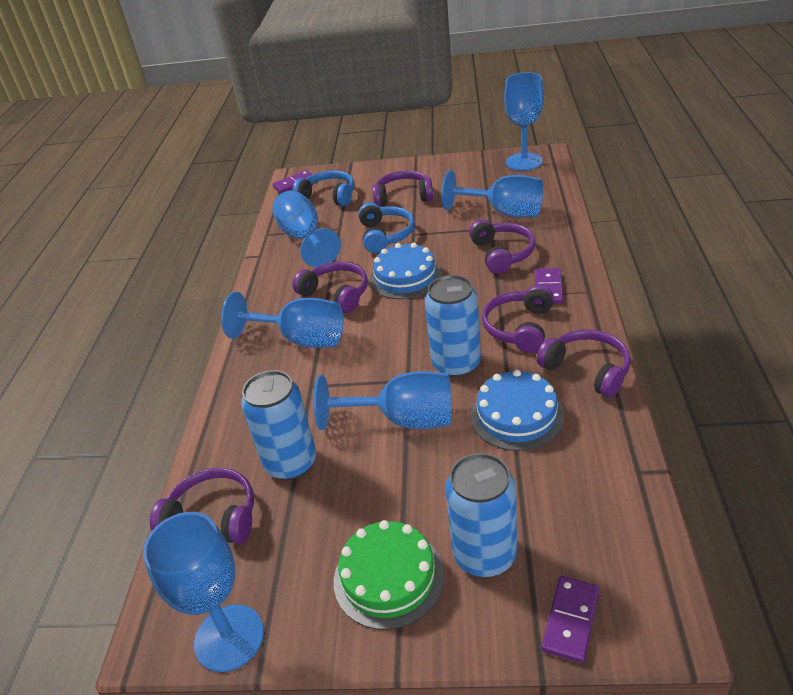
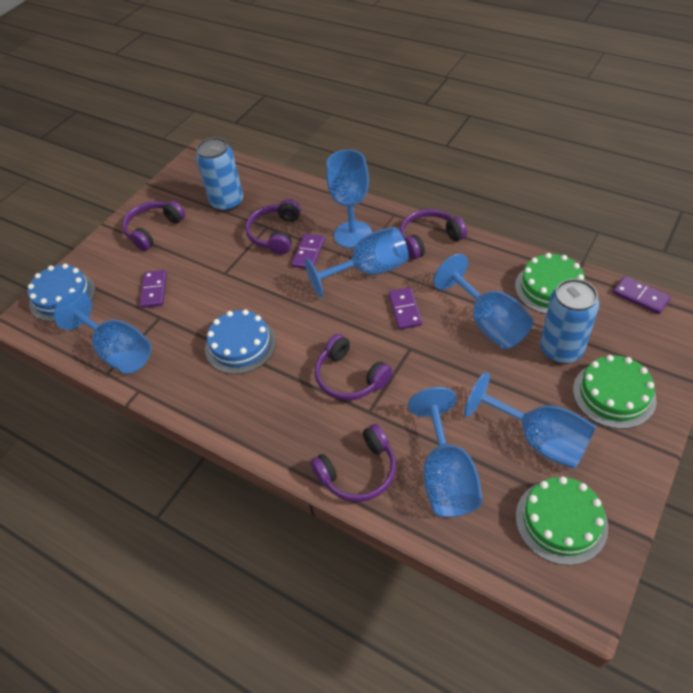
blue can: [241,370,316,480] [425,275,481,378] [445,453,517,577] = 3 -> [196,137,243,212] [540,279,599,364] = 2
blue headphones: [293,171,355,206] [358,202,415,253] = 2 -> none = 0
green cake: [334,520,445,630] = 1 -> [515,253,585,314] [516,477,608,565] [573,355,657,429] = 3
purple domino: [272,170,313,193] [535,268,563,304] [542,576,599,663] = 3 -> [139,270,167,308] [292,233,325,269] [388,287,422,330] [613,276,671,314] = 4
purple headphones: [150,468,254,544] [292,261,368,313] [372,170,433,207] [469,219,536,274] [482,285,554,353] [537,329,631,398] = 6 -> [122,201,185,251] [245,199,301,255] [310,424,396,502] [315,334,393,400] [400,209,467,260] = 5

